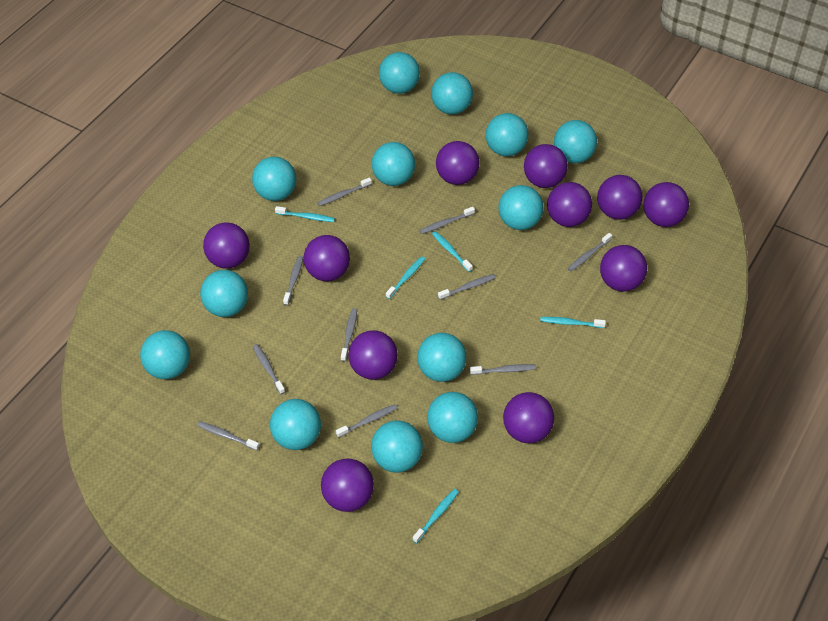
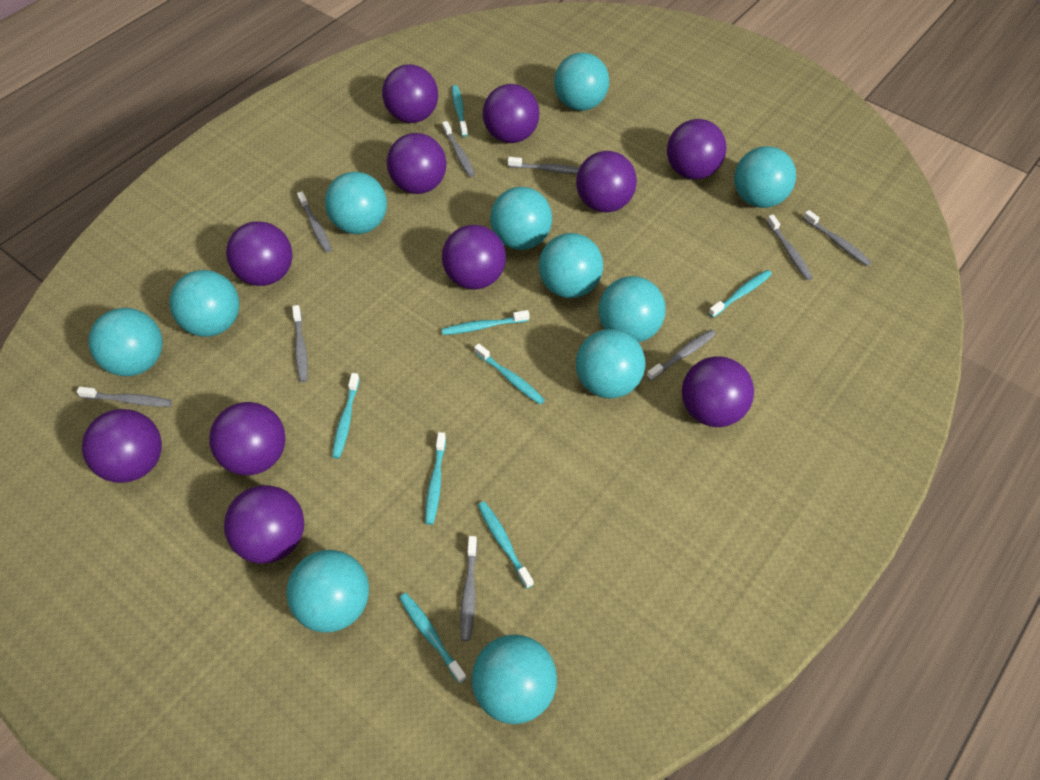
grey toothbrush: [197,421,259,450] [253,344,285,394] [283,256,303,305] [317,178,372,206] [336,404,398,438] [341,308,357,362] [419,207,475,234] [438,274,496,300] [470,364,536,375] [567,233,612,272] = 10 -> [77,387,172,407] [292,305,308,382] [297,191,332,253] [442,121,475,177] [460,536,477,641] [508,157,579,174] [647,329,716,381] [767,215,813,280] [803,210,871,266] = 9
turquoise ball: [140,330,190,379] [200,270,248,317] [252,157,296,201] [270,399,321,450] [371,420,423,473] [372,142,415,186] [379,52,420,94] [417,333,466,382] [427,392,478,443] [431,72,473,114] [486,113,528,156] [498,185,543,230] [554,120,597,163] = 13 -> [88,308,163,376] [169,270,239,337] [286,550,369,633] [325,172,387,234] [471,634,557,724] [490,187,552,250] [539,233,603,298] [554,53,609,111] [576,329,645,399] [598,276,666,343] [734,146,796,208] = 11
turquoise toothbrush: [275,206,335,222] [386,256,425,299] [413,489,459,543] [432,231,473,272] [540,317,606,328] = 5 -> [332,373,360,458] [399,593,467,684] [425,432,446,525] [442,310,530,335] [452,85,468,137] [474,343,545,405] [478,501,534,589] [708,270,772,318] = 8

